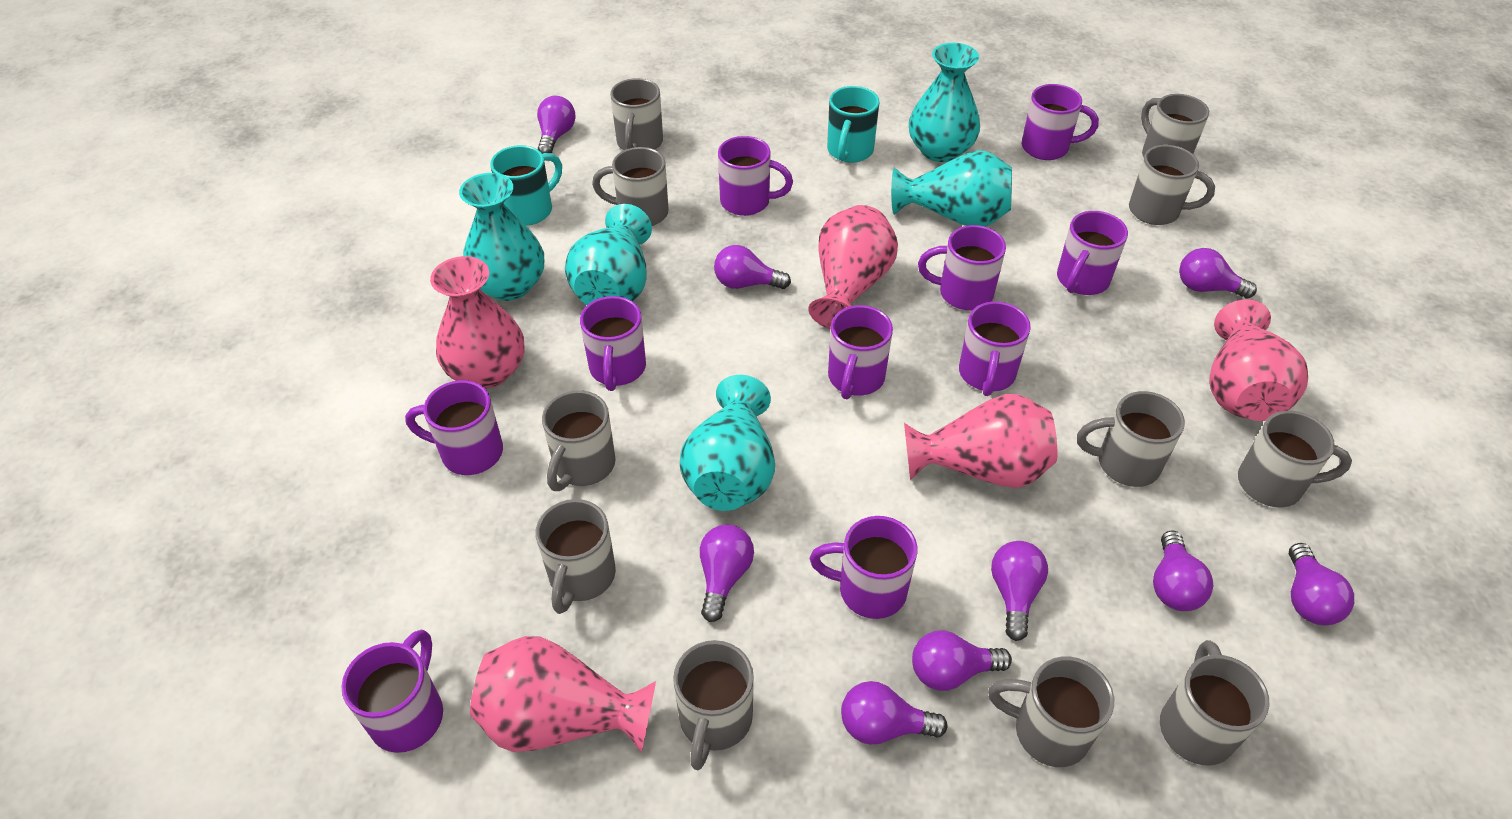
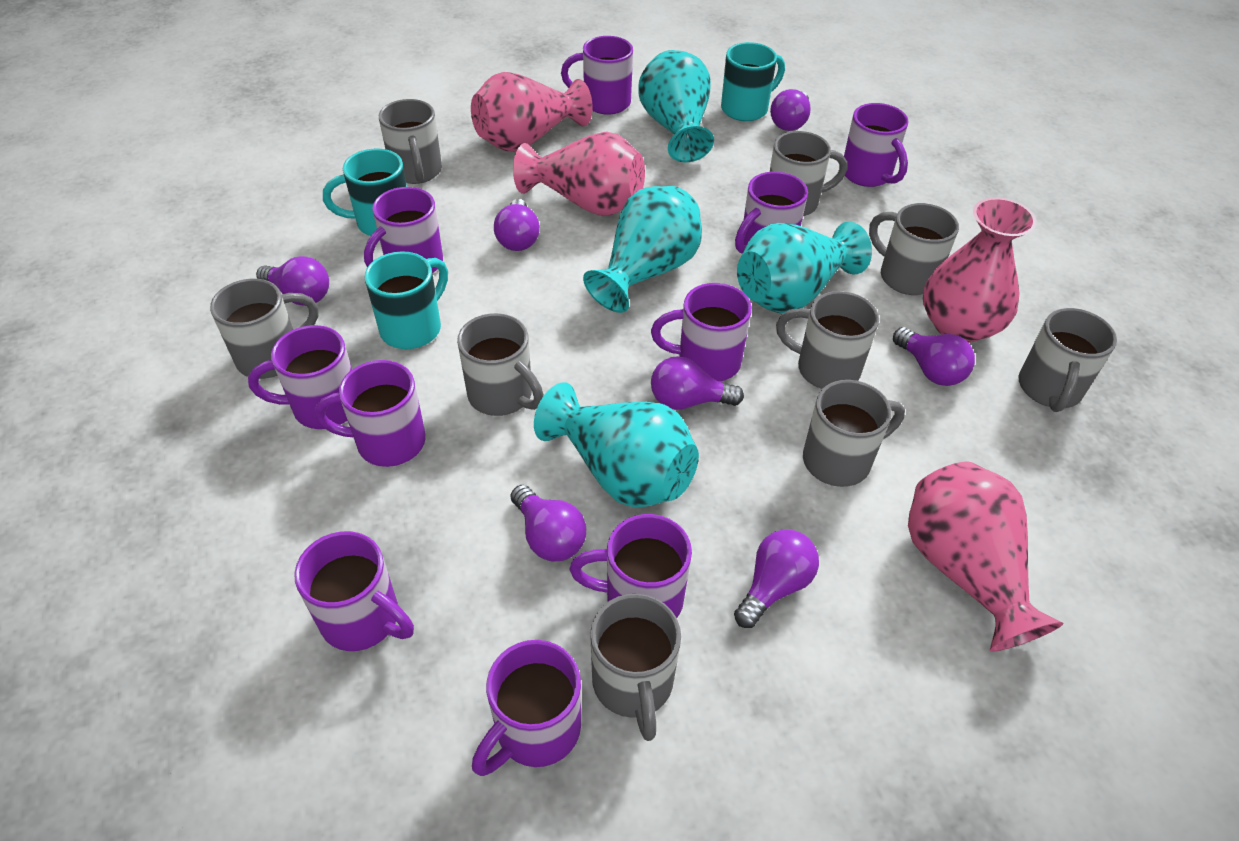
grey mug: [536,499,616,614] [542,390,616,491] [592,147,669,226] [610,78,663,150] [673,640,754,770] [988,657,1114,767] [1077,391,1185,487] [1129,145,1215,225] [1141,94,1209,157] [1160,640,1269,766] [1238,411,1352,507] = 11 -> [210,279,319,379] [379,99,442,184] [457,313,544,416] [590,594,681,741] [770,131,847,216] [776,291,879,389] [803,380,905,487] [869,203,959,295] [1018,308,1117,412] = 9
pink vase: [430,256,524,389] [470,636,656,753] [808,205,898,329] [904,394,1057,488] [1209,299,1308,421] = 5 -> [471,72,593,152] [513,131,645,216] [908,462,1063,652] [923,197,1037,343] = 4
purple light bulb: [537,96,576,154] [700,525,754,622] [714,245,791,289] [841,681,947,745] [912,630,1012,691] [991,541,1048,641] [1153,531,1213,611] [1179,248,1257,298] [1289,543,1354,625] = 9 -> [256,256,329,306] [494,199,540,251] [511,485,586,561] [651,356,744,410] [734,529,819,628] [770,89,811,131] [893,327,975,386] = 7
turquoise mug: [490,145,562,226] [827,86,880,163] = 2 -> [323,148,407,236] [365,251,448,349] [721,42,785,121] = 3
turquoise vase: [459,173,544,301] [565,204,652,305] [680,375,775,511] [891,150,1012,227] [909,43,980,162] = 5 -> [534,382,699,508] [583,186,702,313] [638,50,714,162] [737,221,872,313] = 4

